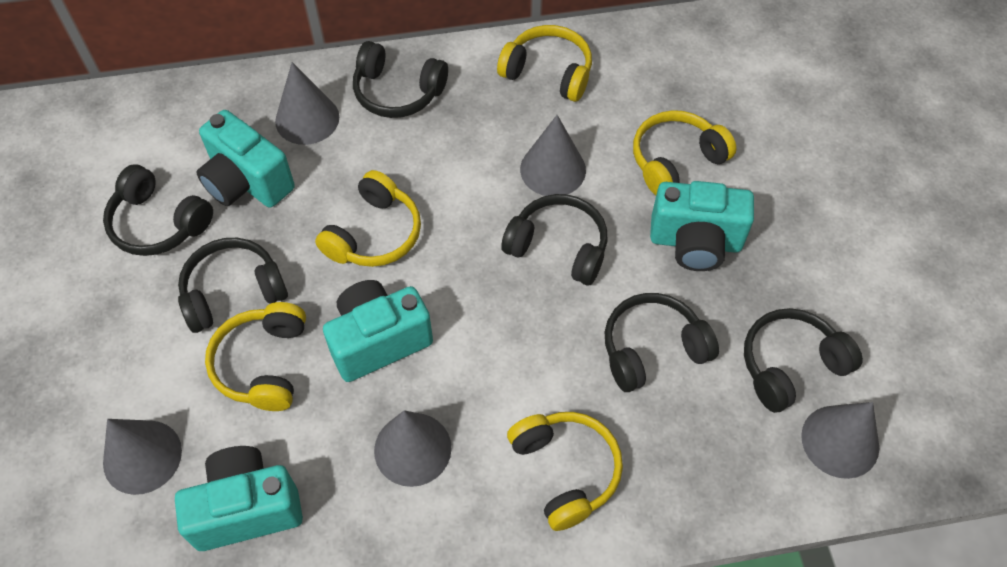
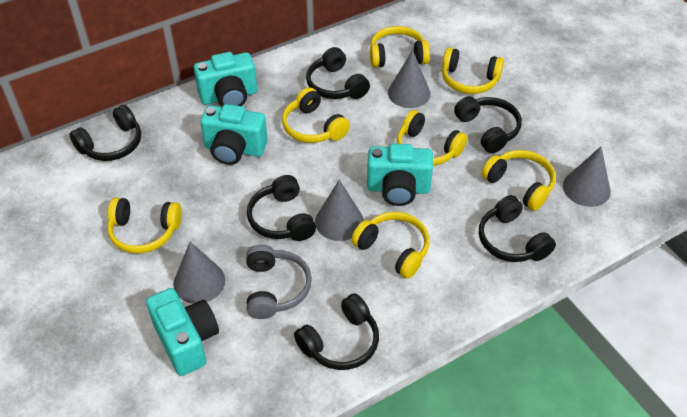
grey cone: [103,419,182,495] [275,62,339,145] [374,410,451,487] [520,115,586,196] [801,402,879,479] = 5 -> [173,242,225,304] [315,180,364,241] [388,50,431,108] [563,146,611,207] = 4
grey headphones: none = 0 -> [246,244,312,319] = 1
yellow headphones: [205,302,306,411] [315,170,421,267] [497,25,592,102] [507,412,623,531] [633,110,736,195] = 5 -> [107,197,182,253] [282,87,350,143] [351,212,429,279] [370,26,430,68] [397,110,467,166] [442,47,504,94] [481,150,556,211] = 7

